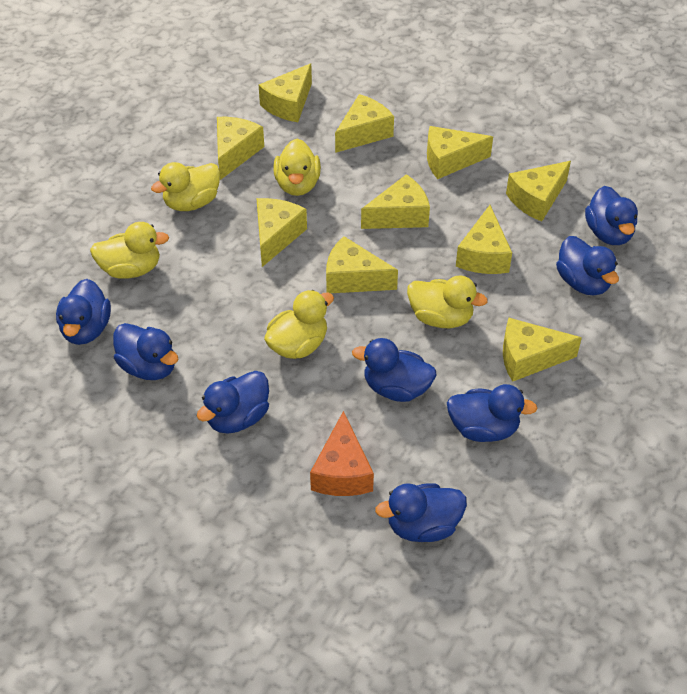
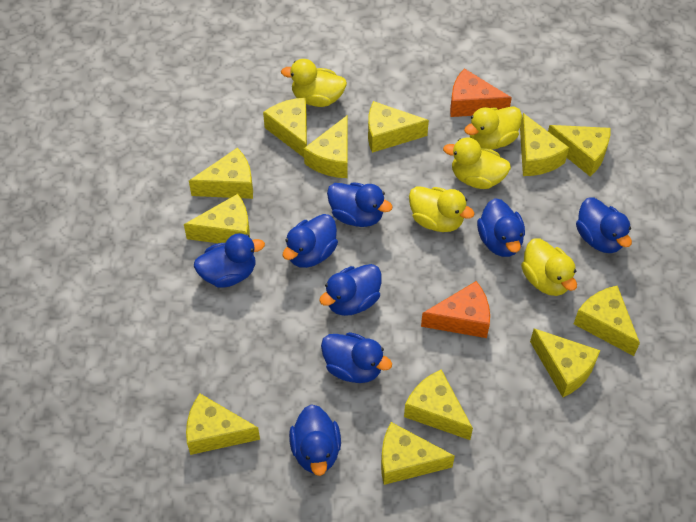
orange cheese: [310,411,374,496] = 1 -> [421,281,490,338] [450,68,512,117] = 2
yellow cheese: [217,117,264,180] [256,198,307,267] [259,63,312,122] [326,236,398,293] [335,94,394,153] [361,174,430,229] [427,126,493,179] [456,205,512,274] [503,318,582,382] [506,161,571,222] = 10 -> [184,194,250,243] [186,393,260,455] [189,148,253,199] [263,98,307,157] [304,116,347,178] [368,101,429,153] [381,422,455,485] [404,370,473,440] [520,113,569,176] [530,328,600,397] [548,125,611,176] [574,286,640,356] = 12

